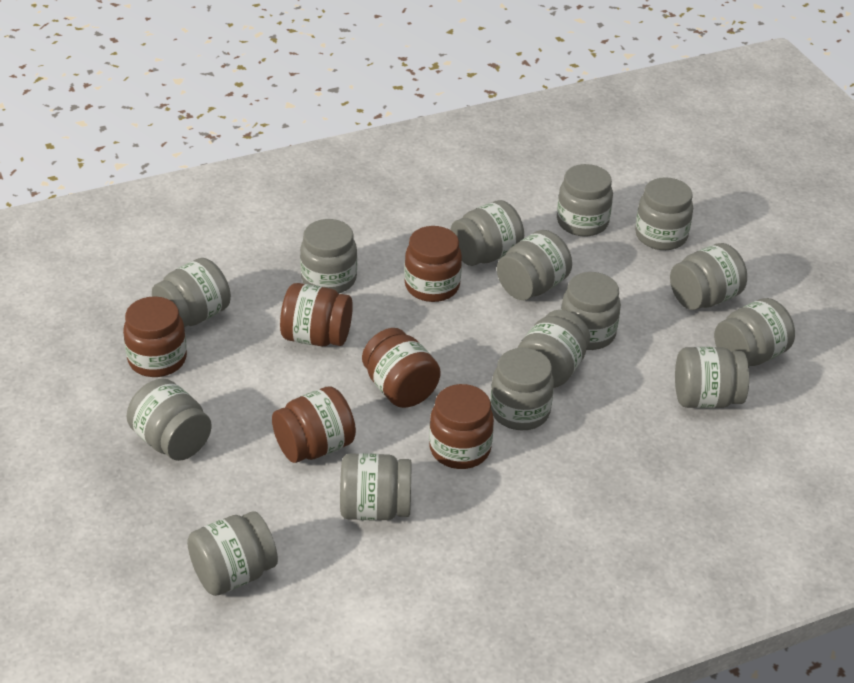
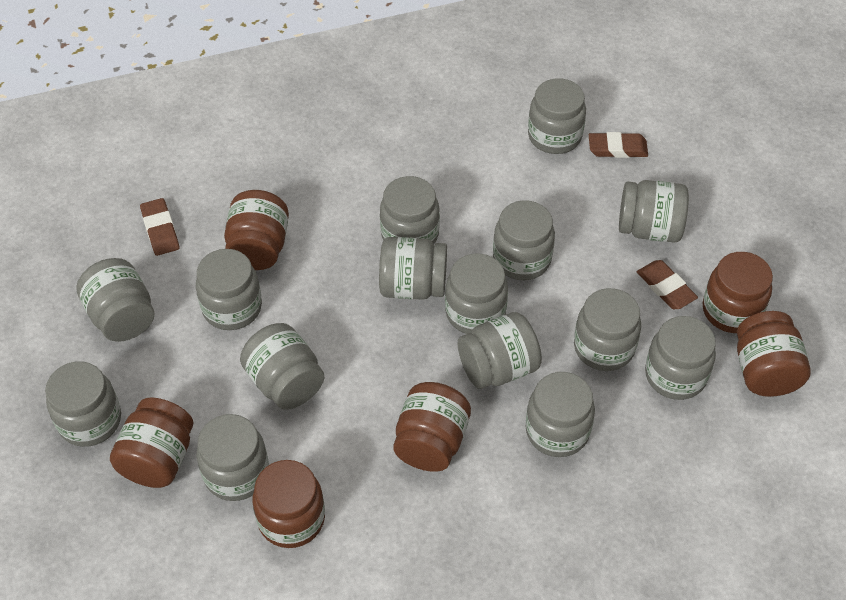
brown eraser: none = 0 -> [140,198,179,256] [589,132,648,158] [637,260,698,309] = 3

